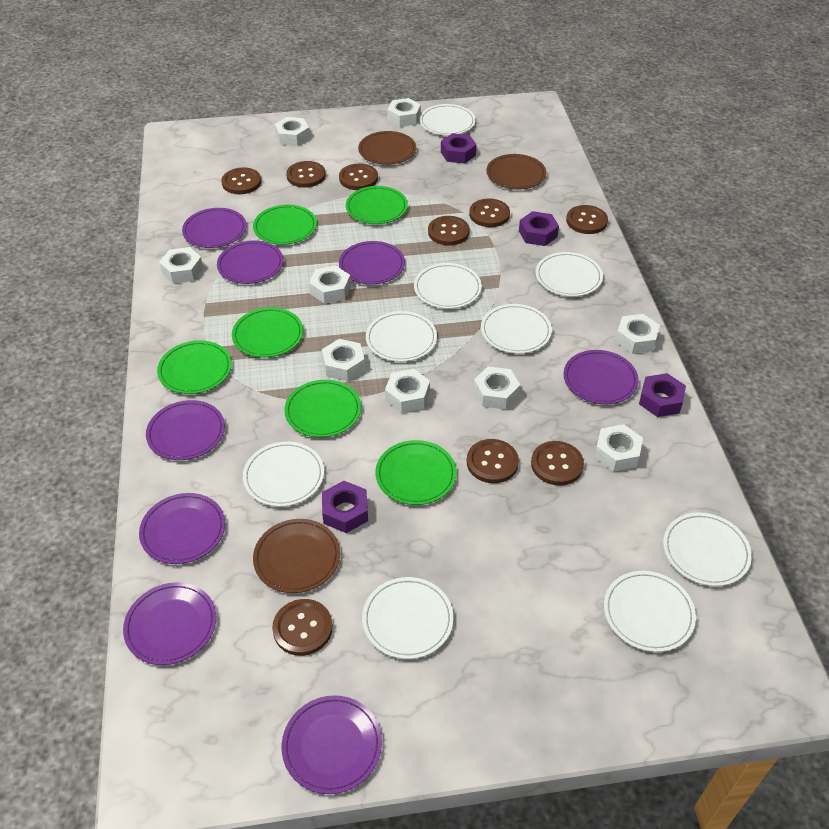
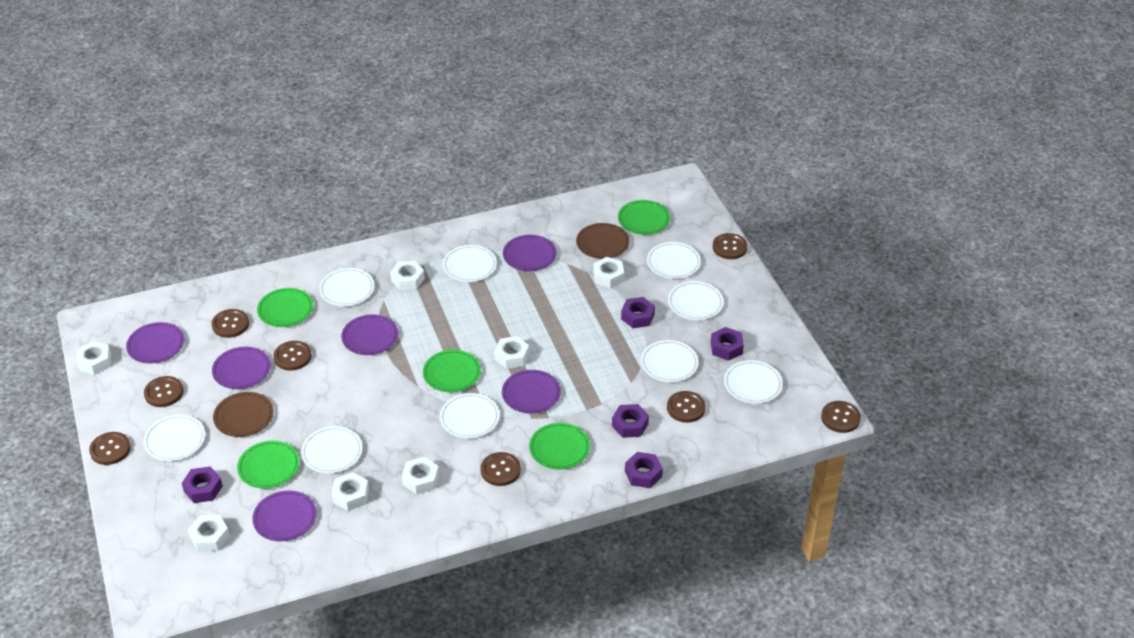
brown button: [222,167,261,194] [272,599,333,656] [286,161,326,188] [339,163,378,190] [428,216,470,245] [466,439,519,483] [469,198,510,227] [531,441,584,486] [566,205,608,234] = 9 -> [89,432,131,465] [144,376,183,407] [211,309,249,338] [273,341,312,370] [480,452,521,486] [667,391,706,423] [712,233,748,259] [821,401,861,433] = 8
brown plate: [253,519,340,593] [358,131,416,165] [486,154,546,189] = 3 -> [213,392,274,437] [576,223,630,259] = 2
green plate: [157,340,232,394] [232,307,303,358] [253,205,317,245] [284,380,361,438] [346,186,408,224] [375,440,457,505] = 6 -> [237,441,300,489] [257,288,313,327] [423,350,481,392] [529,423,590,470] [618,200,670,235] = 5
purple nut: [322,481,368,533] [441,133,477,164] [519,211,559,246] [639,373,686,417] = 4 -> [182,466,223,503] [612,404,649,438] [621,297,655,328] [625,452,663,488] [711,327,744,361] = 5
purple plate: [123,582,216,665] [139,493,225,564] [146,400,225,460] [182,208,247,248] [217,240,284,284] [282,695,382,794] [339,241,405,285] [563,350,639,404] = 8 -> [126,322,184,363] [212,347,271,389] [252,490,317,541] [341,314,398,355] [502,370,561,414] [503,235,557,271] = 6
white nut: [159,247,203,284] [274,117,310,146] [309,266,351,304] [322,339,365,381] [385,369,430,413] [387,98,421,127] [473,367,520,409] [594,424,643,472] [615,314,660,354] = 9 -> [76,341,111,375] [188,515,230,552] [332,472,369,511] [390,261,425,290] [402,457,439,494] [494,336,529,369] [593,257,624,288] = 7

